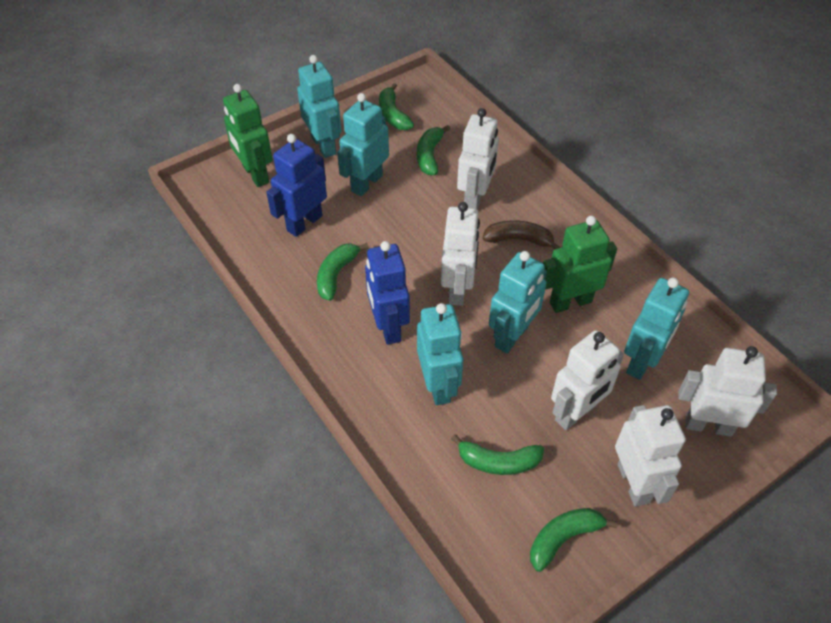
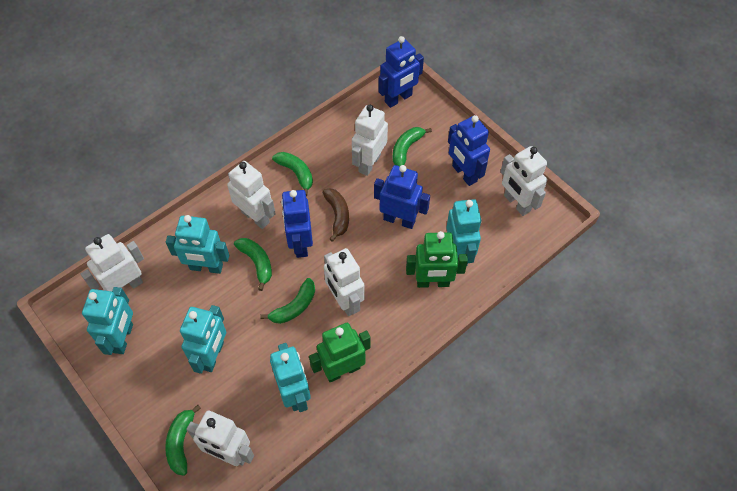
blue robot: [266,134,327,237] [365,241,410,345] = 2 -> [281,190,313,258] [374,165,430,229] [378,36,424,108] [448,115,490,186] = 4
white robot: [441,202,480,306] [457,108,499,210] [551,330,624,430] [615,405,686,506] [679,346,777,437] = 5 -> [81,234,144,292] [186,410,254,466] [227,161,276,229] [324,248,365,316] [352,105,388,176] [500,146,547,216] = 6

